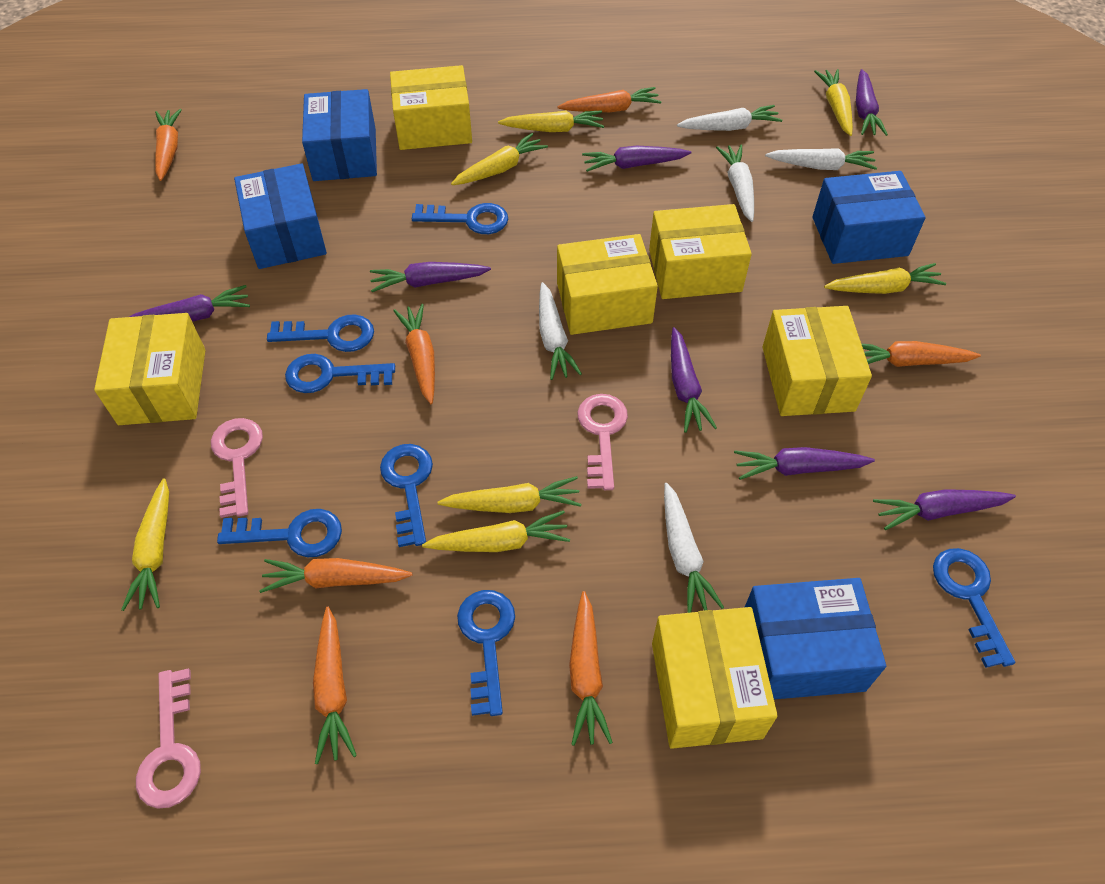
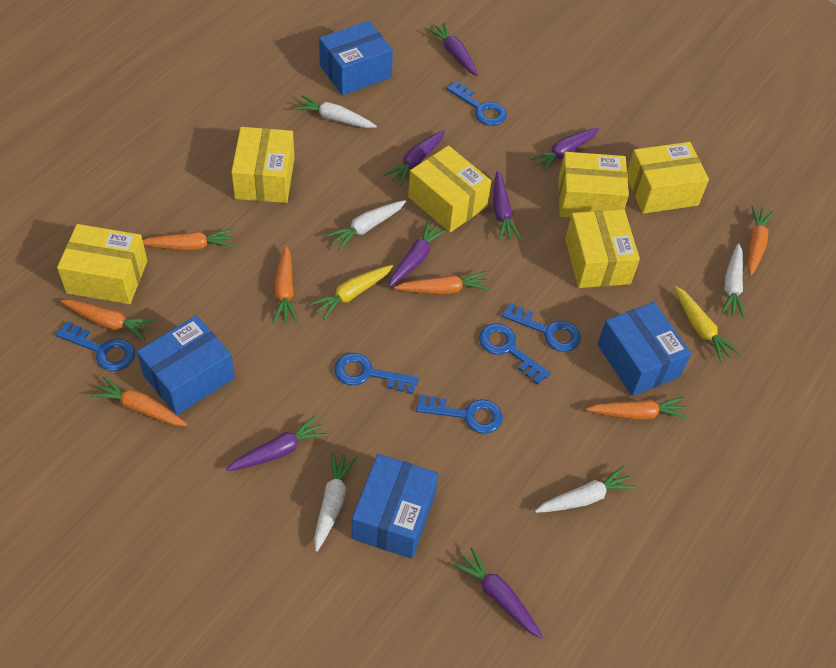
blue key: [217,509,342,557] [267,314,374,352] [285,354,395,393] [380,444,433,547] [412,203,508,234] [457,590,515,716] [933,548,1015,668] = 7 -> [56,321,135,371] [334,353,419,394] [416,394,503,434] [446,81,507,126] [479,323,551,385] [502,303,581,352] = 6
pink key: [136,668,201,809] [211,418,263,518] [577,394,628,490] = 3 -> none = 0
yellow carrot: [121,478,169,611] [422,511,570,552] [437,476,581,513] [451,133,548,185] [498,110,604,132] [814,69,853,136] [824,263,946,294] = 7 -> [310,265,393,320] [674,286,740,362] = 2

